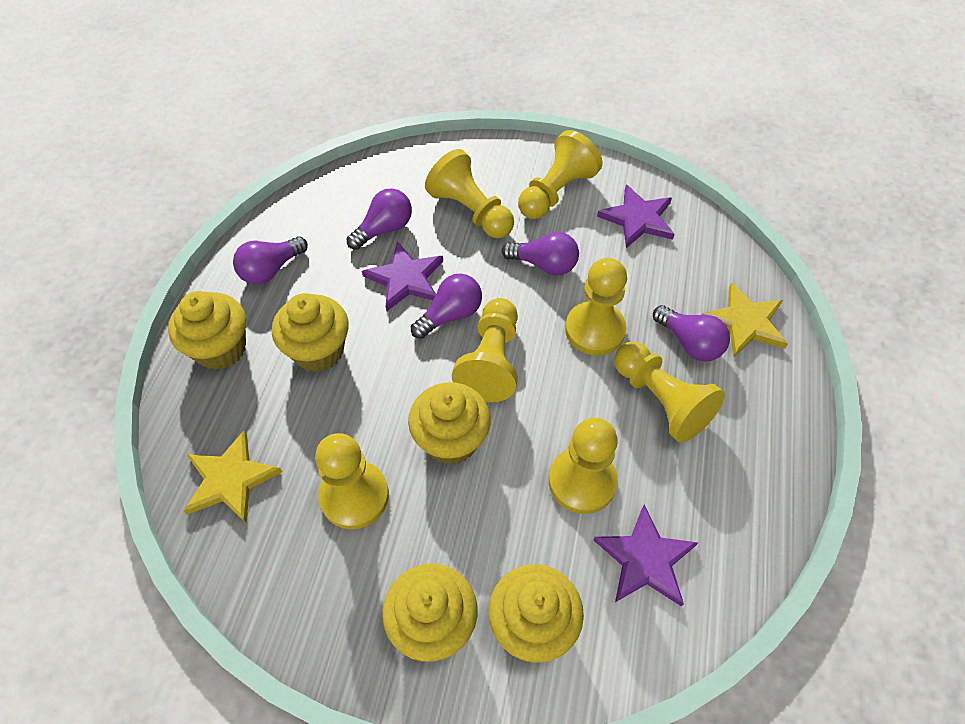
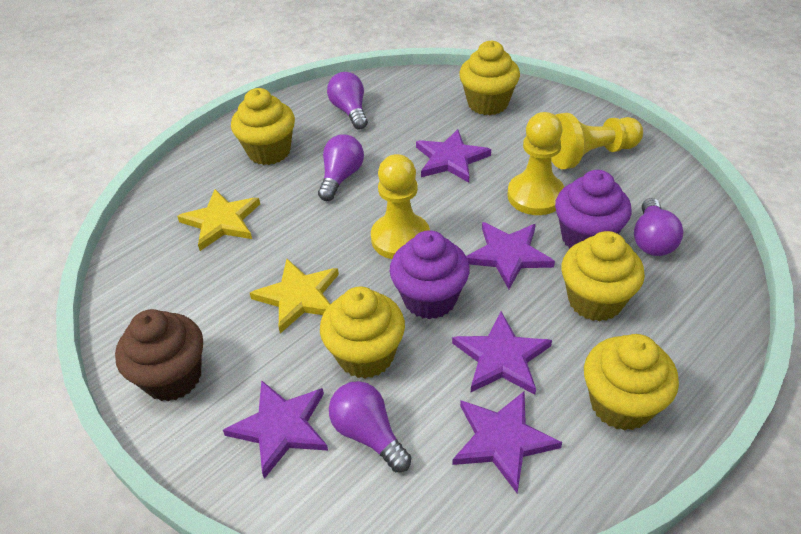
brown cupcake: none = 0 -> [115,309,203,401] = 1
purple cupcake: none = 0 -> [390,230,470,319] [555,170,631,249] = 2
purple light bulb: [233,236,308,285] [347,189,412,250] [411,274,482,339] [501,232,579,276] [653,305,730,362] = 5 -> [318,134,364,201] [327,72,368,130] [329,381,411,472] [634,198,683,256] = 4
purple star: [362,241,443,312] [593,504,698,606] [597,185,675,248] = 3 -> [223,380,328,479] [416,129,491,183] [452,311,552,395] [453,391,562,493] [466,222,555,289] = 5
yellow pawn: [315,433,389,530] [425,149,514,238] [452,298,518,402] [518,130,603,219] [549,418,618,514] [565,258,627,355] [614,342,725,443] = 7 -> [371,154,430,259] [507,112,564,215] [551,113,643,169] = 3

